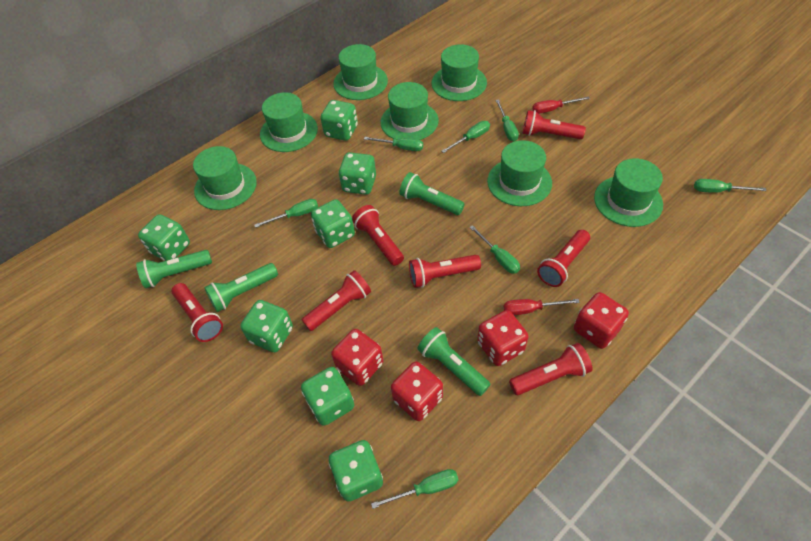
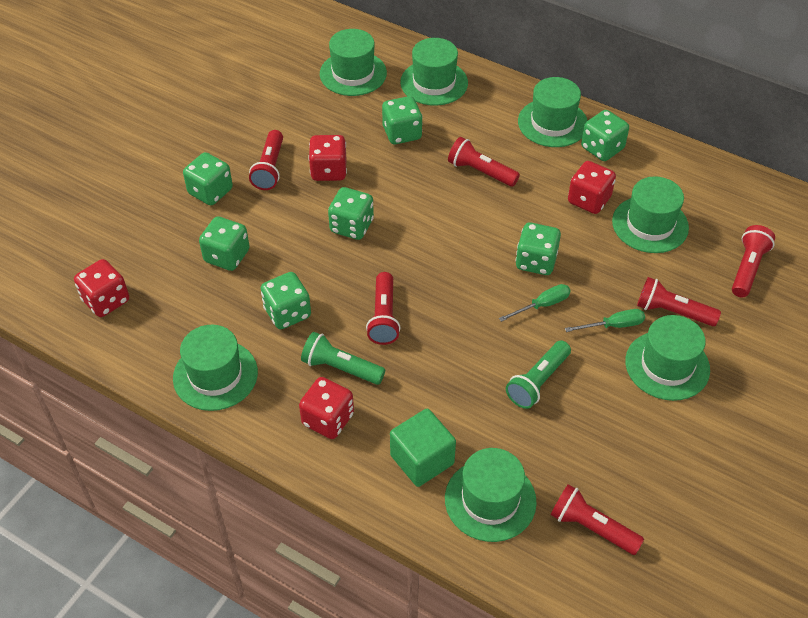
green cube: none = 0 -> [390,408,456,487] = 1
green flashlight: [136,250,212,288] [204,263,278,312] [399,172,465,215] [417,327,491,396] = 4 -> [301,332,385,385] [506,340,571,409] = 2
green screwdriver: [254,199,318,228] [364,137,423,151] [371,469,459,509] [442,121,490,153] [469,225,520,274] [495,99,519,141] [694,179,766,193] = 7 -> [499,284,571,322] [565,309,645,332] = 2
red flashlight: [171,283,223,342] [302,270,371,331] [352,205,404,266] [409,255,481,288] [509,343,592,395] [523,110,586,139] [537,230,590,287] = 7 -> [249,130,283,190] [366,272,401,345] [448,137,520,187] [551,484,644,555] [637,277,721,326] [732,225,775,297] = 6
red screwdriver: [504,299,580,315] [532,97,590,114] = 2 -> none = 0

